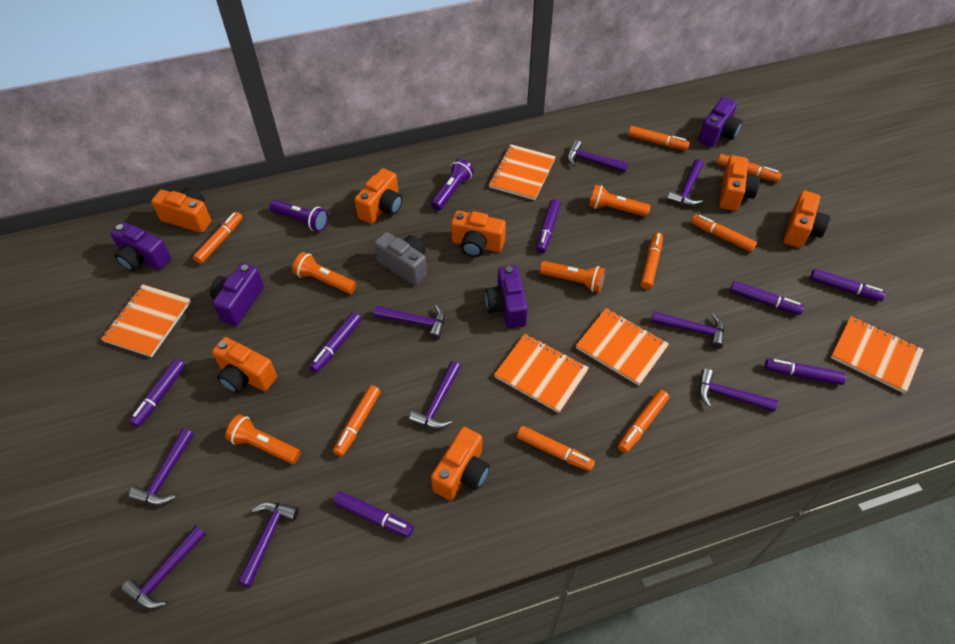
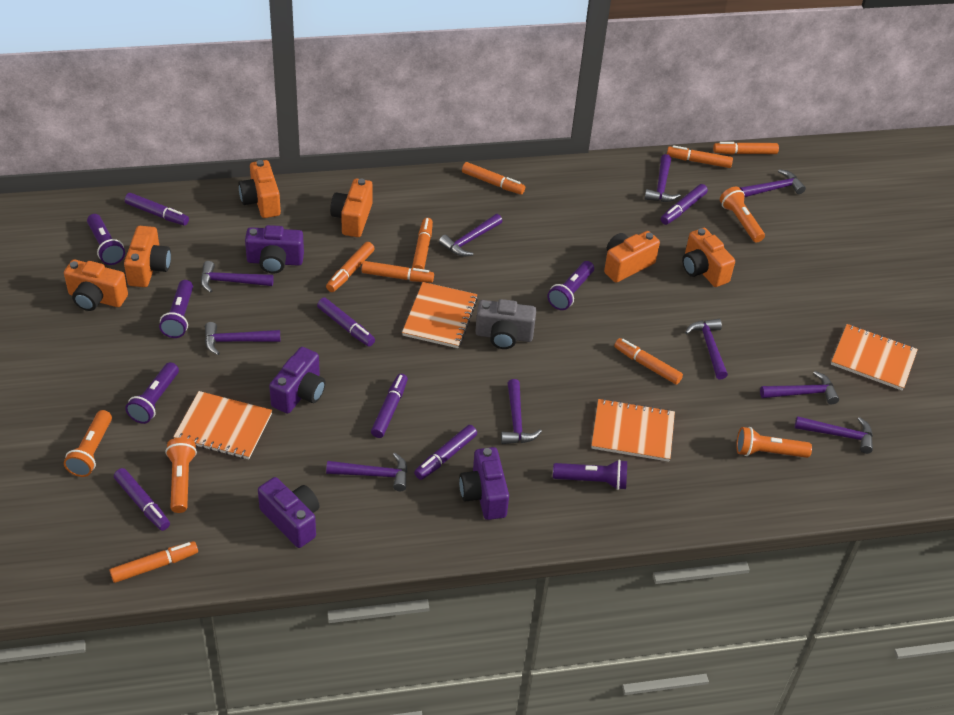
orange camera: [151,188,211,233] [212,337,277,393] [354,168,402,224] [431,427,490,500] [451,210,506,257] [719,155,760,211] [784,191,830,248] = 7 -> [64,259,128,311] [124,226,171,287] [239,160,281,218] [330,179,373,237] [604,231,660,283] [682,228,735,287] = 6
orange notebook: [101,284,191,357] [489,144,556,200] [494,334,589,413] [576,308,669,386] [831,316,924,393] = 5 -> [173,391,272,459] [402,282,478,348] [591,398,675,462] [831,324,918,390] = 4
purple flashlight: [269,200,328,232] [431,158,474,211] = 2 -> [87,214,125,265] [125,362,179,424] [159,280,193,338] [547,261,594,310] [553,459,627,490] = 5
purple hammer: [121,525,206,609] [129,429,194,505] [238,502,299,588] [374,305,445,340] [409,361,461,429] [567,140,628,172] [651,311,724,349] [667,159,704,206] [699,369,778,412] = 9 -> [201,261,274,293] [205,322,280,355] [326,453,408,491] [439,214,503,257] [501,379,542,444] [644,154,681,202] [685,319,728,379] [740,169,806,197] [760,371,839,404] [795,416,873,454] = 10
purple marker: [129,359,186,427] [309,312,361,373] [333,491,414,538] [536,199,561,253] [730,281,804,315] [765,358,846,385] [810,269,886,301] = 7 -> [114,468,170,531] [125,193,189,225] [317,298,375,347] [371,374,408,438] [414,425,477,480] [661,184,708,225] = 6

